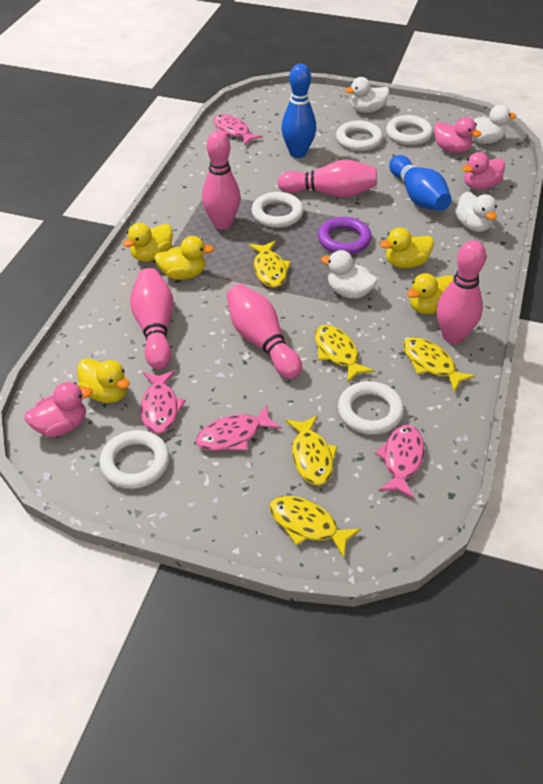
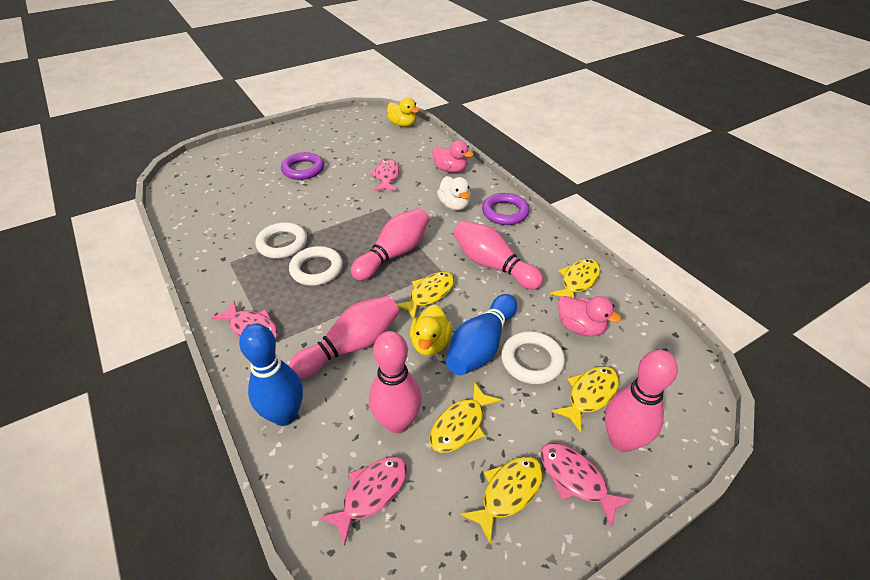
pink duck: [24,382,93,437] [434,117,481,153] [462,152,505,190] = 3 -> [432,140,474,173] [558,296,621,336] = 2
purple ring: [318,217,372,254] = 1 -> [281,152,324,180] [482,193,529,225] = 2
white duck: [321,250,378,299] [345,77,389,113] [455,192,497,232] [471,105,516,144] = 4 -> [437,176,470,211] = 1
white ring: [100,430,169,489] [252,192,304,228] [336,121,383,151] [338,381,404,435] [386,115,433,145] = 5 -> [255,222,307,259] [289,246,343,286] [501,331,565,384] = 3
yellow duck: [77,358,130,403] [123,223,173,262] [154,236,214,280] [380,227,434,268] [407,273,454,314] = 5 -> [387,97,419,127] [410,304,452,356] = 2

